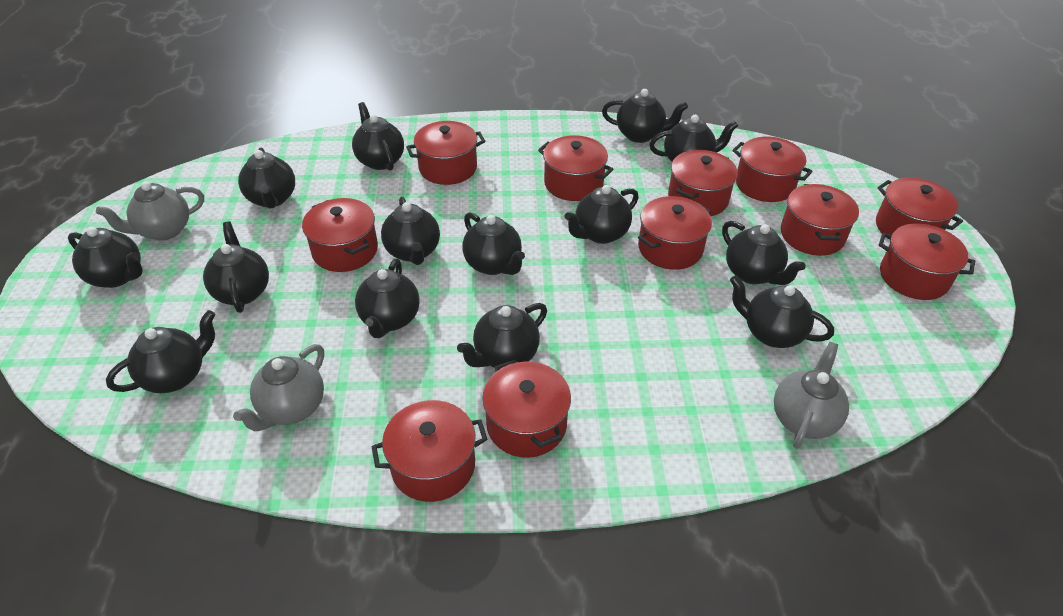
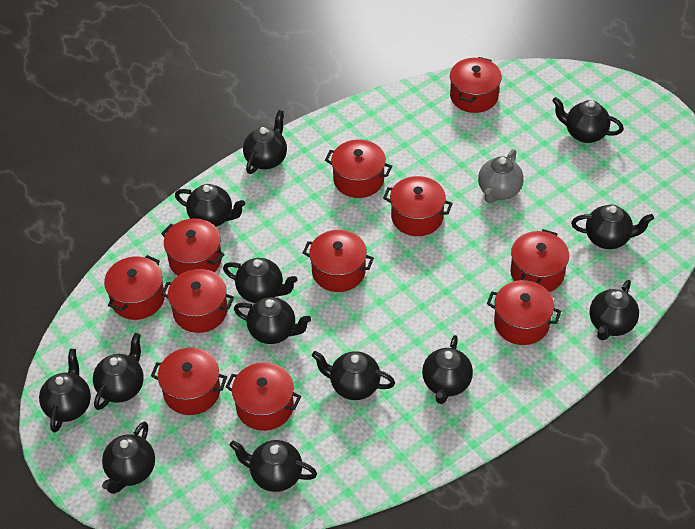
black teapot: [68,227,143,288] [106,310,215,393] [203,222,269,313] [238,148,295,209] [352,102,404,171] [355,258,420,338] [381,197,440,265] [457,303,547,368] [462,212,525,275] [565,185,639,244] [602,89,688,143] [649,115,738,162] [722,221,806,285] [730,275,834,348] = 14 -> [39,349,91,433] [93,333,144,410] [102,422,155,494] [175,184,245,227] [223,258,297,303] [230,440,317,492] [234,297,311,344] [243,110,287,174] [312,351,395,400] [422,335,473,404] [552,97,624,143] [571,204,654,249] [589,280,639,340] = 13
grey teapot: [96,182,204,240] [233,344,324,431] [774,342,849,449] = 3 -> [478,149,524,203] = 1

